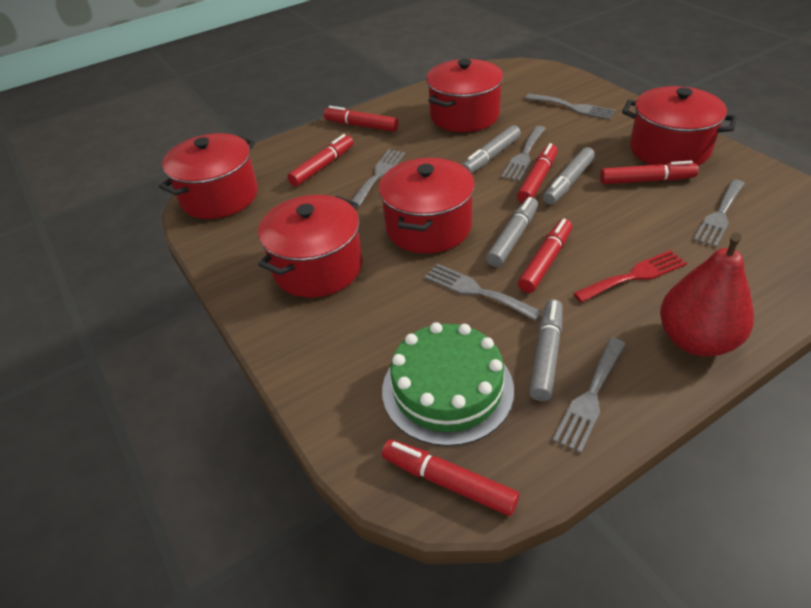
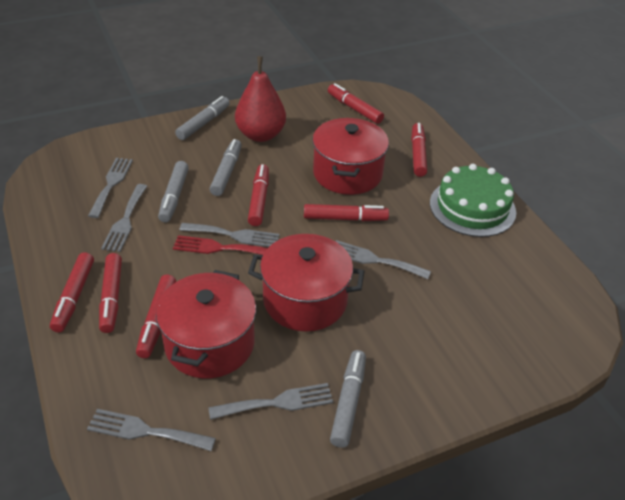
red marker: [287,134,353,186] [324,106,398,132] [382,439,519,516] [517,143,558,203] [518,219,572,293] [600,161,698,184] = 6 -> [50,252,94,332] [99,253,122,333] [136,275,176,358] [248,164,269,226] [304,204,389,221] [328,83,384,124] [411,123,427,177] = 7
red pot: [159,133,258,219] [258,195,363,297] [379,158,475,253] [426,59,504,132] [622,86,737,166] = 5 -> [156,270,256,379] [248,234,365,332] [312,118,389,195] = 3

